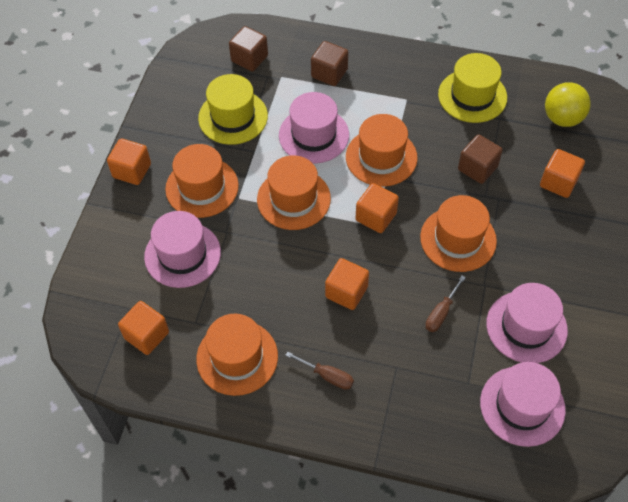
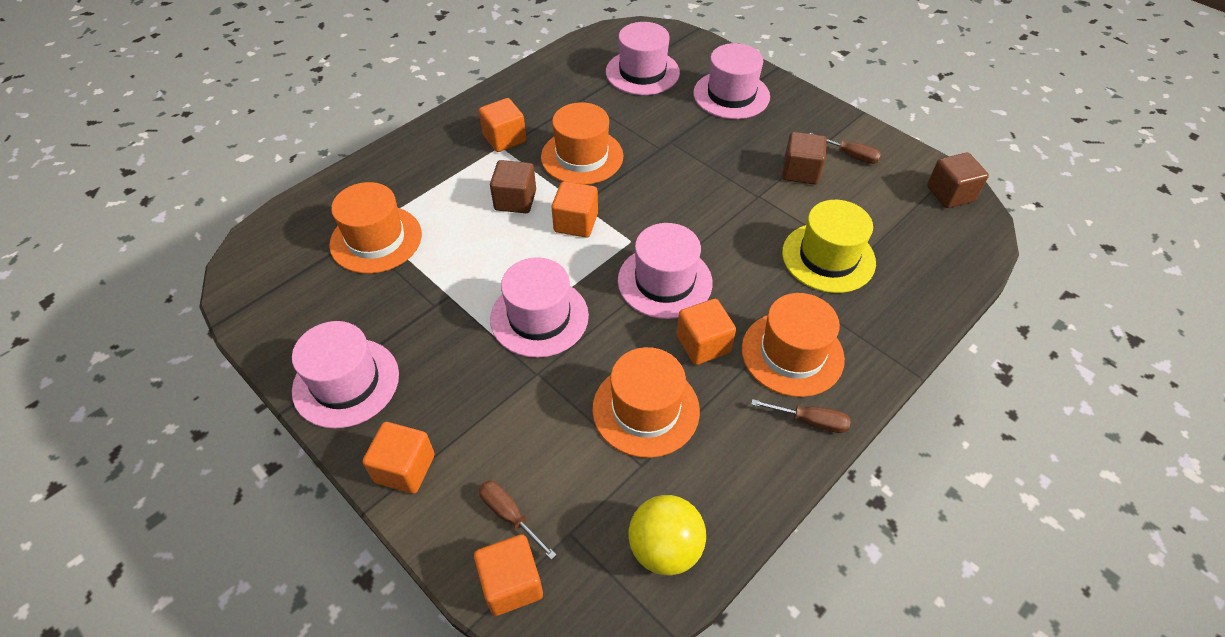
brown screwdriver: [285,351,354,390] [425,276,466,332] = 2 -> [479,481,557,560] [751,399,851,433] [810,133,881,164] = 3
orange hat: [165,144,239,218] [196,314,278,396] [257,155,331,230] [346,114,418,186] [420,195,497,272] = 5 -> [329,182,422,274] [541,102,623,185] [592,347,700,458] [742,293,845,397] = 4
pink hat: [144,211,221,288] [279,92,349,163] [480,362,566,447] [486,283,568,363] = 4 -> [292,321,399,429] [490,257,589,358] [606,22,680,95] [618,223,713,319] [693,43,770,119] = 5
yellow hat: [198,74,268,145] [438,53,507,123] = 2 -> [782,200,876,293] = 1

